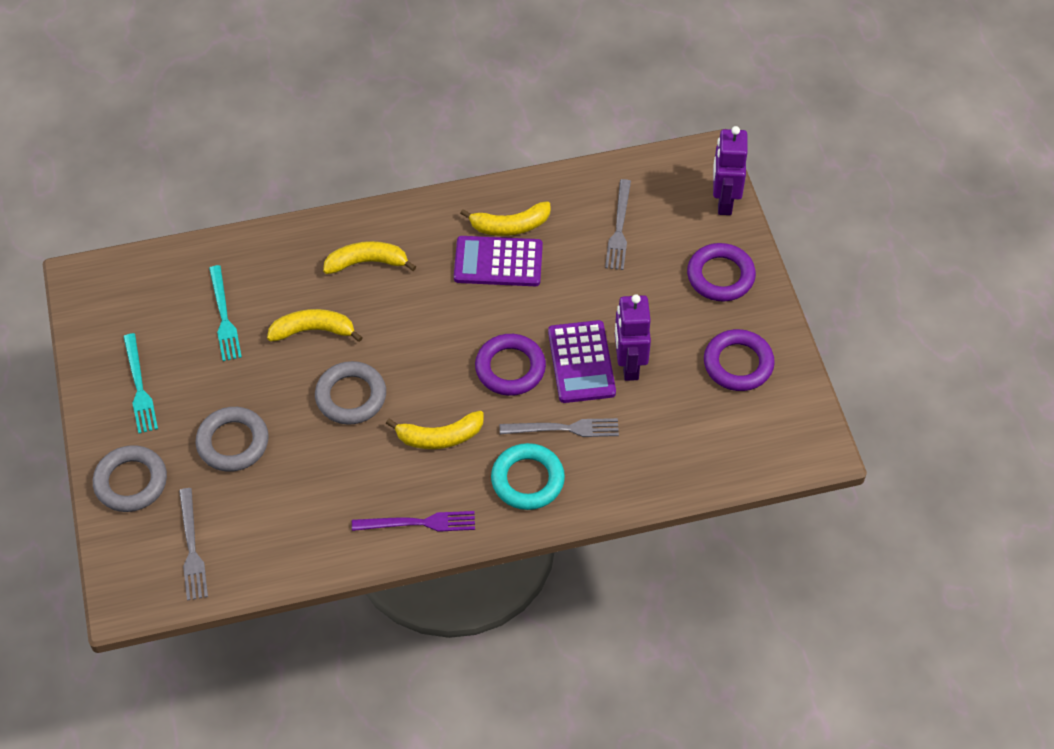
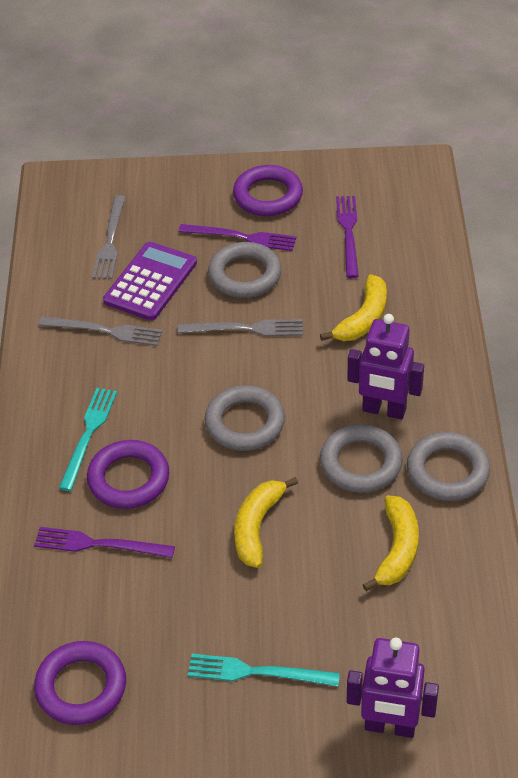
grey ring: [93,445,167,512] [196,407,269,472] [315,361,386,425] = 3 -> [204,385,285,451] [208,242,281,298] [320,424,403,493] [407,432,490,501] = 4
purple calculator: [454,236,543,286] [548,320,616,403] = 2 -> [103,242,197,321] = 1
purple fork: [352,511,475,532] = 1 -> [34,527,175,558] [178,224,296,251] [336,196,359,278] = 3
turquoise ring: [491,443,565,510] = 1 -> none = 0
yellow banana: [267,309,363,342] [323,241,416,274] [386,411,484,449] [460,201,550,236] = 4 -> [234,477,298,568] [320,274,387,341] [363,495,419,591] = 3

